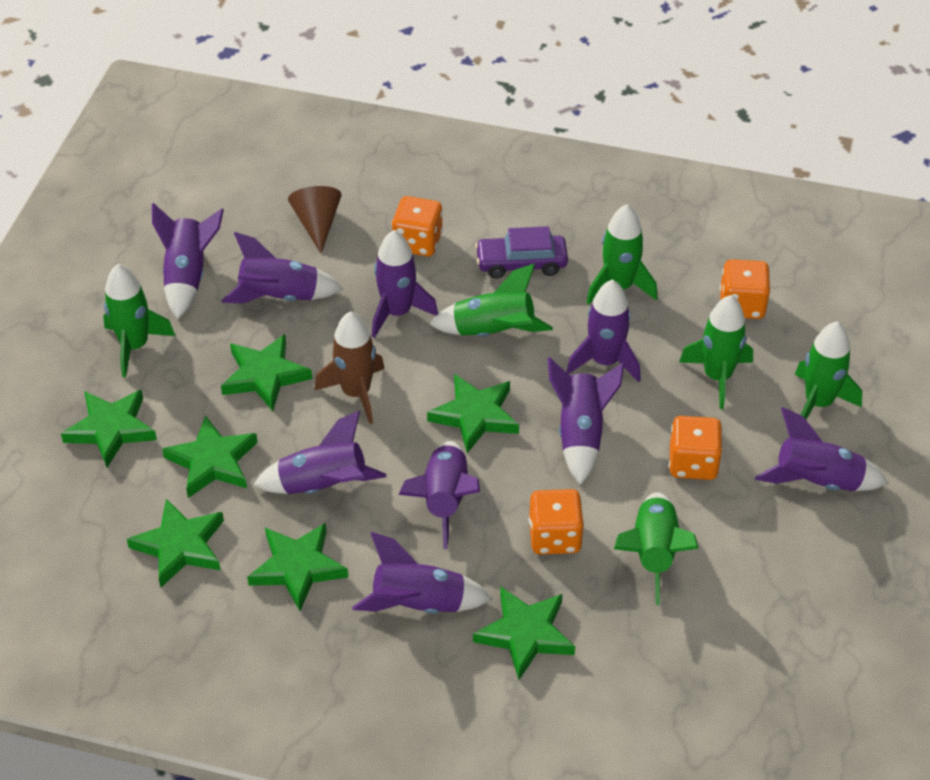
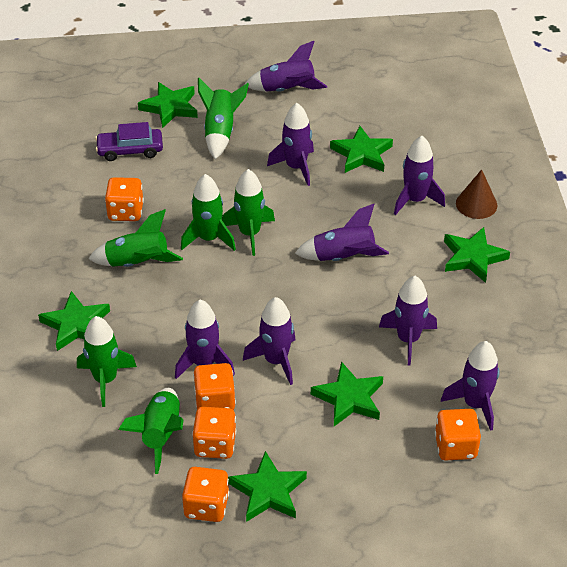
brown rocket: [315,311,385,424] = 1 -> none = 0
green star: [61,389,157,468] [127,499,224,587] [162,415,258,498] [221,334,312,411] [247,523,348,611] [427,374,519,453] [473,587,575,680] = 7 -> [38,291,110,351] [138,82,198,128] [228,451,307,522] [311,361,383,426] [330,126,393,173] [444,227,510,283] = 6
orange dice: [392,196,443,256] [529,489,584,555] [669,416,723,480] [720,259,770,319] = 4 -> [105,177,144,221] [182,467,229,522] [192,407,236,459] [193,363,236,410] [435,409,481,460] = 5
purple rocket: [152,203,224,319] [221,232,343,304] [254,411,386,494] [352,532,492,614] [372,230,438,338] [398,441,480,549] [548,357,624,485] [566,279,641,382] [755,407,888,491] = 9 -> [175,300,235,379] [243,297,295,385] [244,41,327,92] [267,103,314,186] [295,204,389,261] [379,276,437,366] [394,136,445,215] [441,341,500,431] = 8

